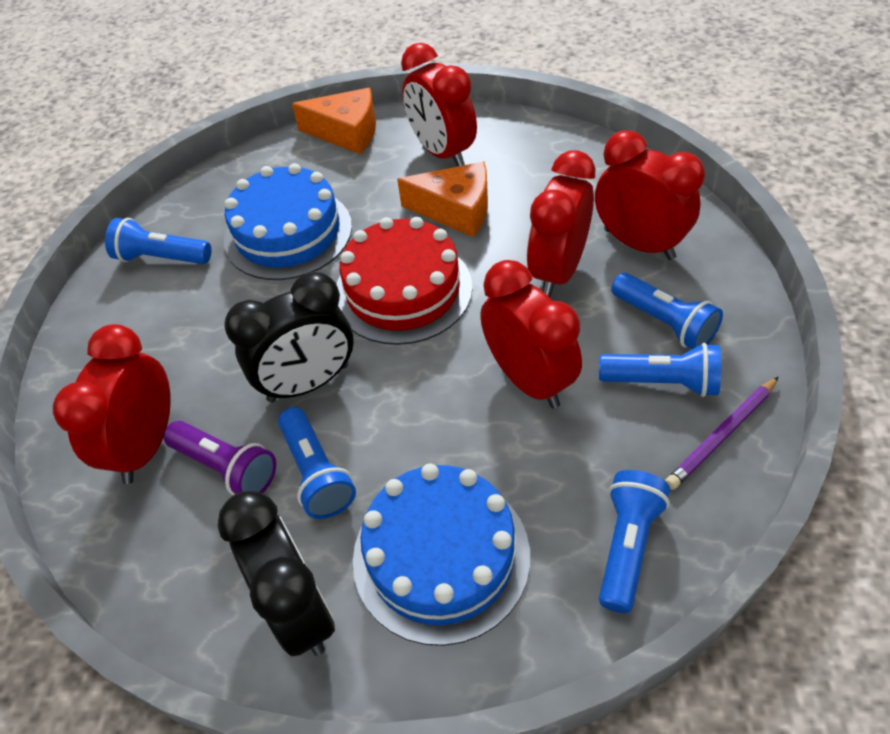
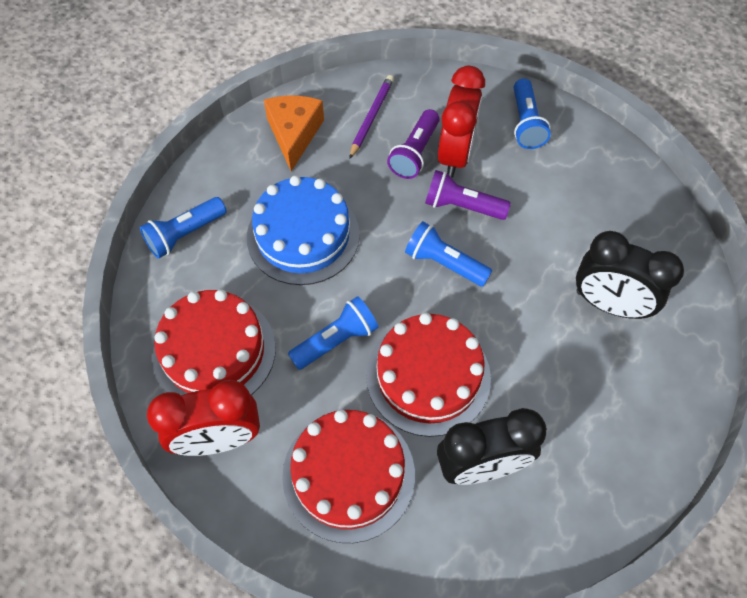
blue cake: [224,163,352,280] [353,464,530,646] = 2 -> [247,175,360,285] = 1
blue flashlight: [105,218,211,264] [278,407,356,519] [599,343,721,397] [599,470,670,613] [611,273,723,349] = 5 -> [140,197,227,259] [288,296,379,370] [405,221,492,287] [514,79,551,149] = 4
orange cheese: [292,88,376,154] [397,162,488,237] = 2 -> [264,95,324,171] = 1
purple flashlight: [163,421,276,495] = 1 -> [387,109,440,179] [425,170,511,220] = 2
red cake: [336,217,472,345] = 1 -> [152,290,276,395] [282,410,415,543] [366,313,491,437] = 3
red clock: [53,324,171,484] [401,43,477,167] [480,260,582,408] [527,150,595,297] [595,130,705,260] = 5 -> [147,380,260,456] [438,66,485,178] = 2

